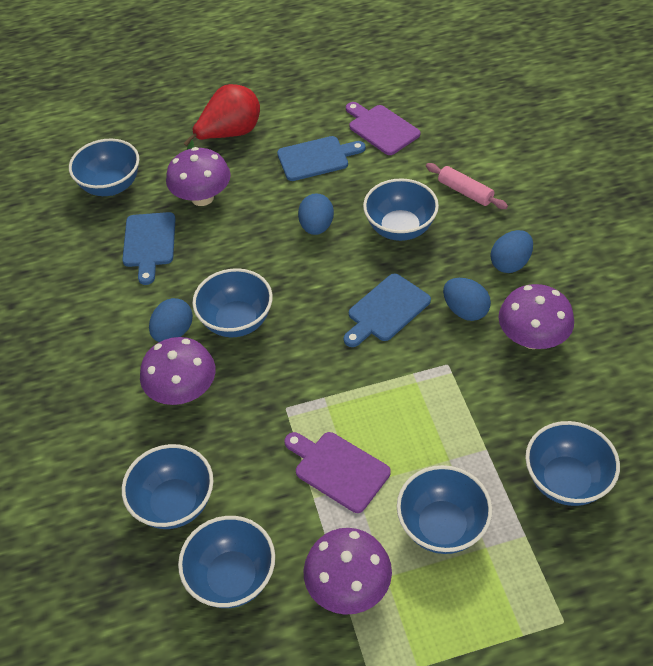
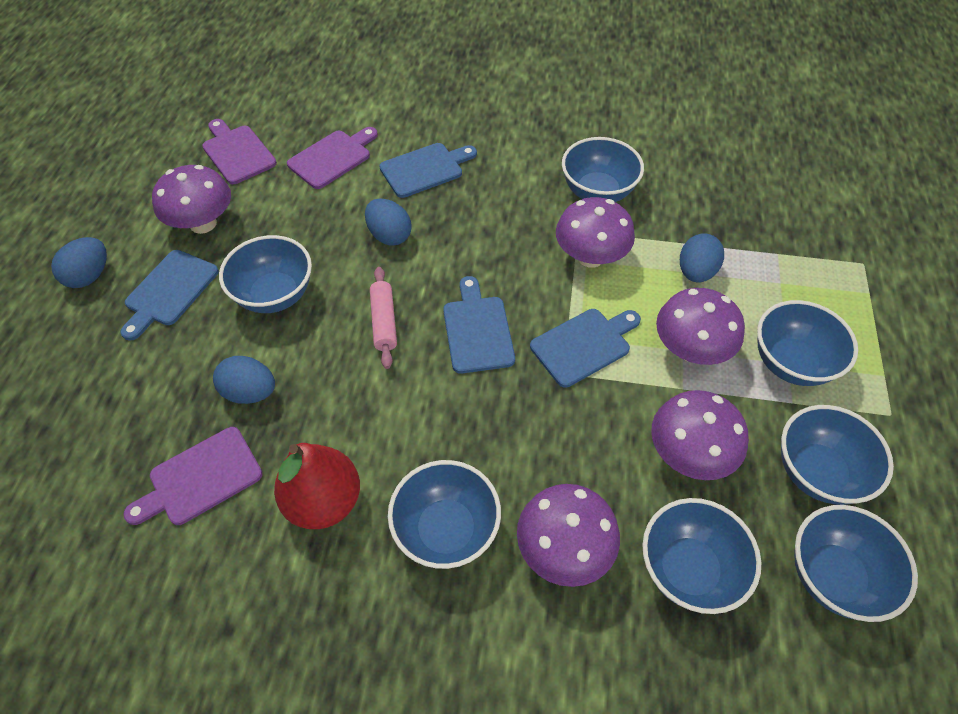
blue cutting board: [122,212,176,285] [277,136,366,181] [344,273,431,347] = 3 -> [120,250,219,341] [379,143,477,198] [443,276,515,373] [530,309,641,388] = 4
purple cutting board: [284,432,391,513] [346,102,421,155] = 2 -> [123,427,262,525] [202,119,277,184] [287,127,378,189] = 3
purple mushroom: [140,337,216,405] [166,147,231,206] [304,528,392,615] [499,284,574,349] = 4 -> [152,165,231,234] [517,484,620,587] [556,197,635,268] [651,390,749,480] [656,288,745,365] = 5

